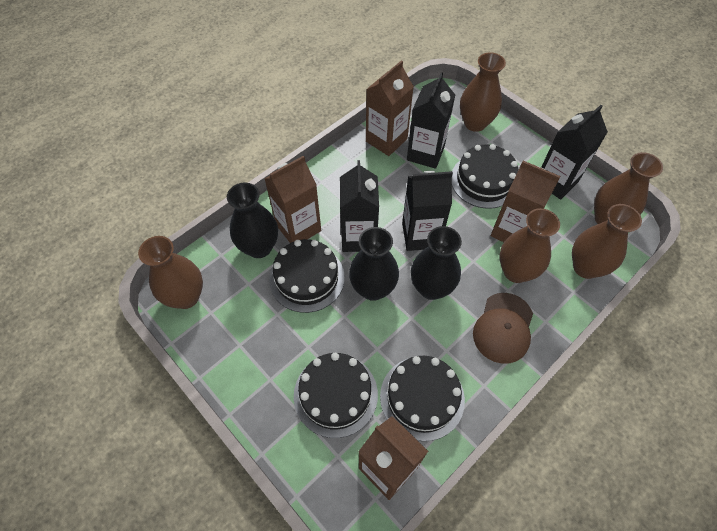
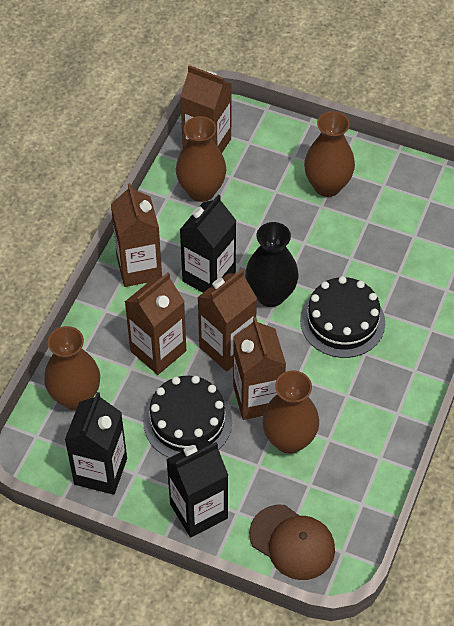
black cake: [269,239,345,313] [294,353,378,438] [380,356,465,441] [452,144,518,209] = 4 -> [143,376,232,458] [300,276,385,358] = 2
black carton: [340,160,379,252] [402,171,453,251] [407,72,455,169] [541,105,608,200] = 4 -> [65,392,127,495] [166,440,228,538] [180,194,237,293] = 3
black vase: [227,183,278,258] [349,227,399,301] [411,226,462,300] = 3 -> [245,222,299,307] = 1
brown carton: [264,156,321,243] [358,416,428,500] [366,60,414,156] [491,161,561,242] = 4 -> [111,183,162,287] [125,273,186,375] [180,65,232,153] [197,269,257,372] [233,317,286,420] = 5
brown vase: [138,236,203,309] [460,52,506,132] [500,208,560,283] [572,204,642,279] [594,152,663,224] = 5 -> [44,326,100,410] [176,116,226,202] [262,371,319,454] [304,111,355,197] = 4

